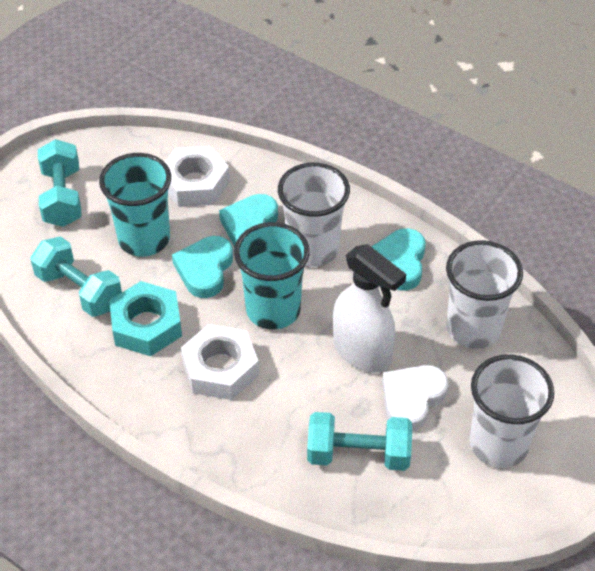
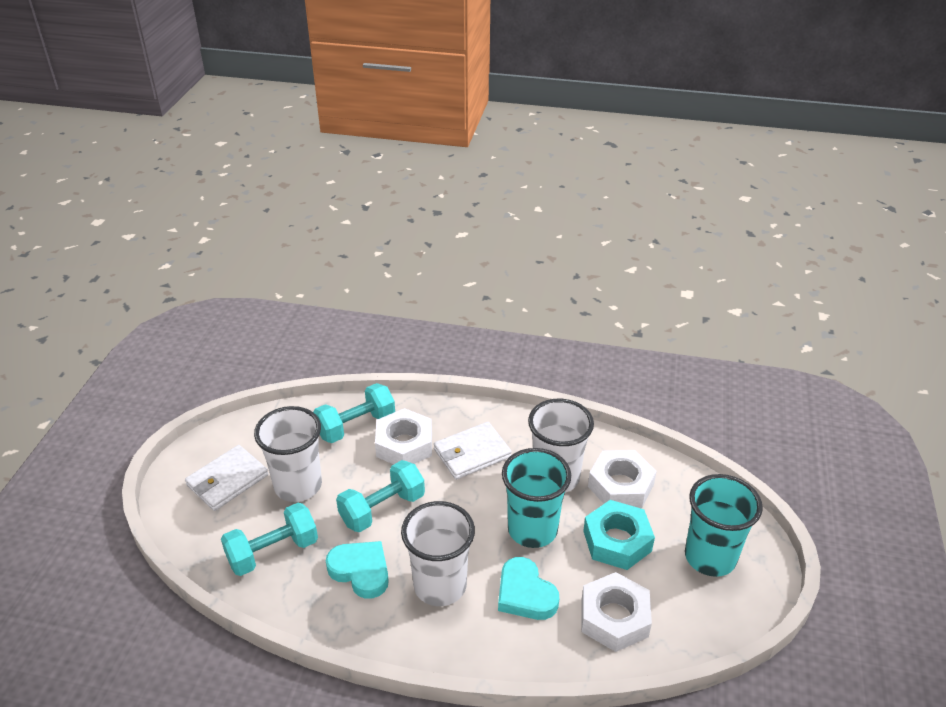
turquoise heart: [172,236,233,298] [219,194,278,246] [372,228,426,291] = 3 -> [326,541,389,599] [498,557,559,620] = 2
white heart: [382,365,448,431] = 1 -> none = 0
white nut: [165,146,230,207] [181,324,259,400] = 2 -> [375,408,432,464] [582,572,652,652] [588,450,657,508] = 3
white spray bottle: [333,244,406,373] = 1 -> none = 0
white wallet: none = 0 -> [185,445,268,511] [434,422,512,480] = 2

